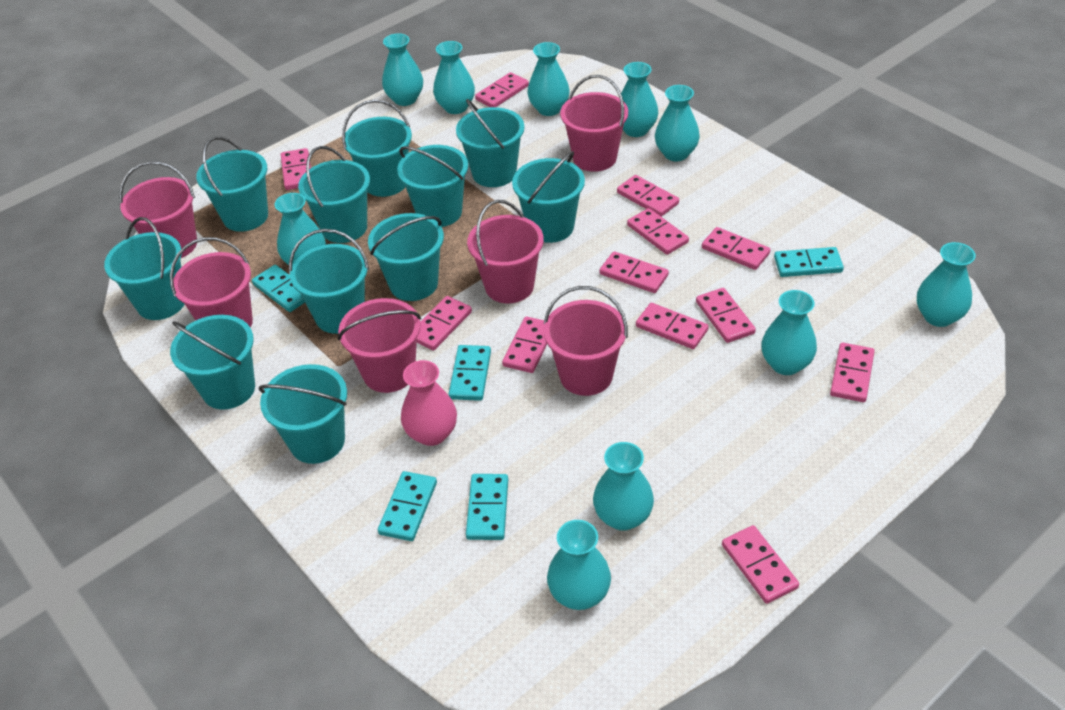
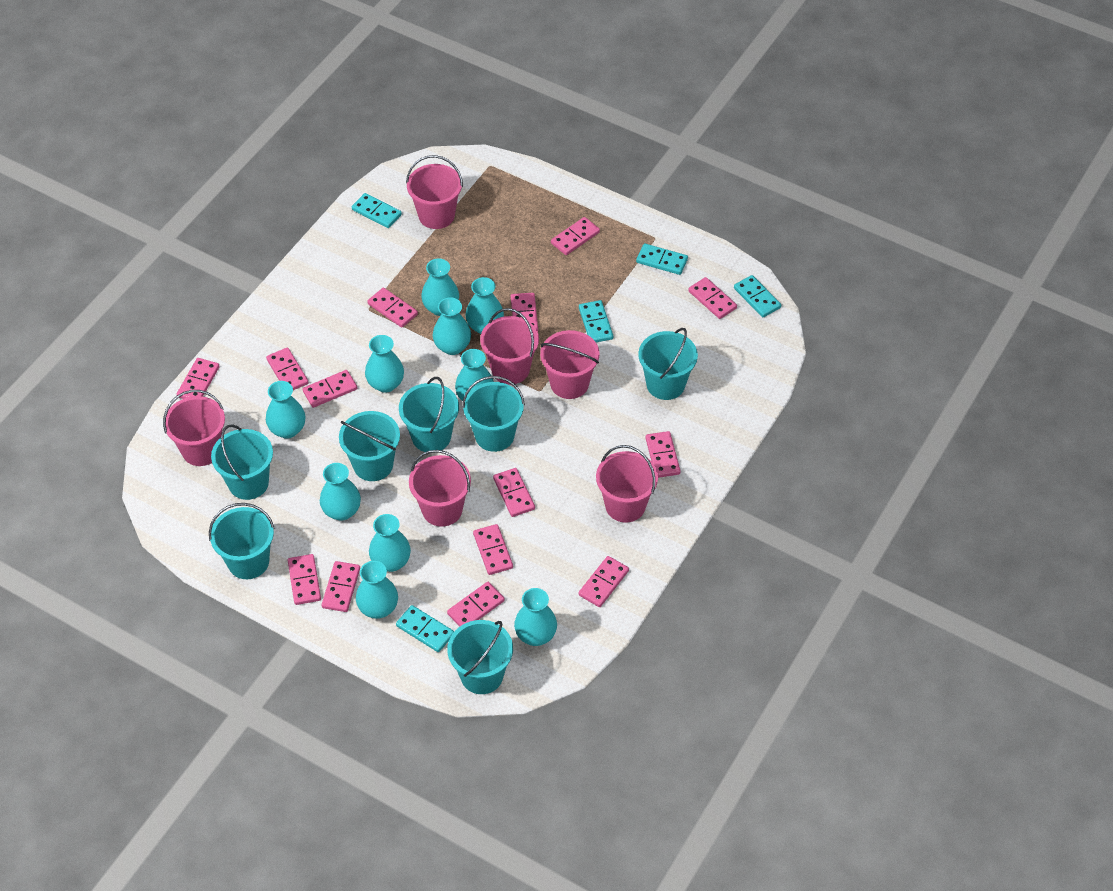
pink domino: [281,148,311,190] [417,296,472,350] [475,72,529,107] [502,316,547,373] [600,251,669,293] [617,175,679,217] [627,208,689,255] [636,303,709,349] [696,288,756,343] [702,227,770,270] [722,525,799,604] [830,342,875,402] = 12 -> [177,358,220,399] [266,347,309,390] [288,554,321,605] [303,370,357,408] [321,561,360,612] [367,288,418,328] [447,582,505,627] [473,524,513,575] [493,468,535,517] [511,293,538,331] [551,217,600,255] [579,556,629,607] [646,431,681,478] [688,277,737,319] = 14
pink vase: [401,360,457,446] = 1 -> none = 0
turquoise bucket: [104,217,185,320] [170,315,255,410] [196,137,268,232] [259,364,347,464] [289,229,369,334] [298,146,370,243] [342,100,412,197] [368,213,444,301] [397,145,468,227] [456,99,525,187] [512,151,585,243] = 11 -> [209,503,274,579] [211,424,273,500] [339,411,400,481] [399,377,459,452] [447,620,513,694] [462,376,525,452] [638,328,698,400] = 7

